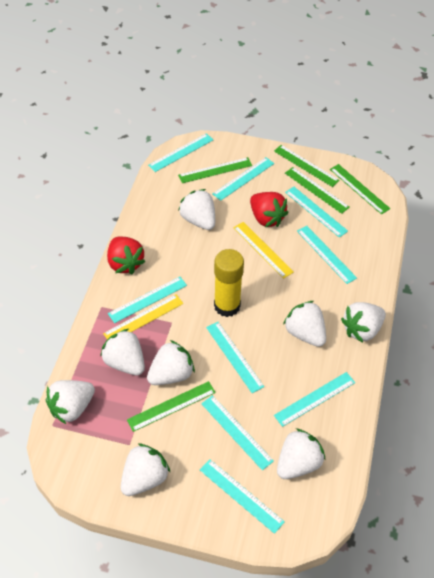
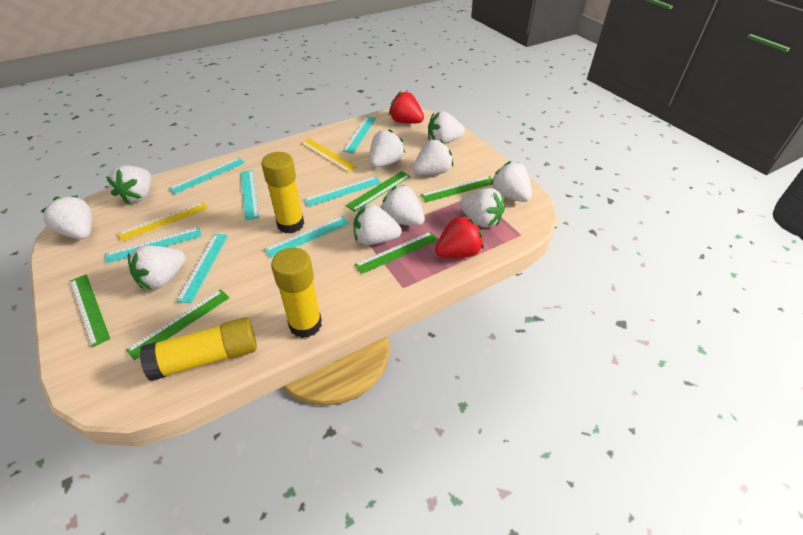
turquoise ruler: [108,276,187,323] [148,133,213,172] [200,459,285,534] [201,395,274,470] [206,322,264,393] [212,157,274,201] [274,372,355,427] [285,187,348,238] [297,226,357,284] = 9 -> [105,227,202,264] [169,158,245,194] [176,234,228,303] [241,170,259,221] [264,216,349,258] [304,176,381,207] [343,116,376,153] = 7
white strawberry: [46,380,95,425] [100,329,145,375] [121,443,171,496] [147,340,195,385] [178,189,215,230] [277,428,325,479] [283,301,326,347] [341,302,386,343] = 8 -> [41,195,92,239] [106,165,151,205] [128,246,186,290] [354,204,402,245] [369,129,405,168] [381,185,425,226] [413,139,453,175] [428,111,465,144] [459,188,505,228] [490,161,532,202] = 10
yellow glue stick: [214,249,244,317] = 1 -> [140,317,257,381] [261,152,304,233] [271,248,322,338] = 3

